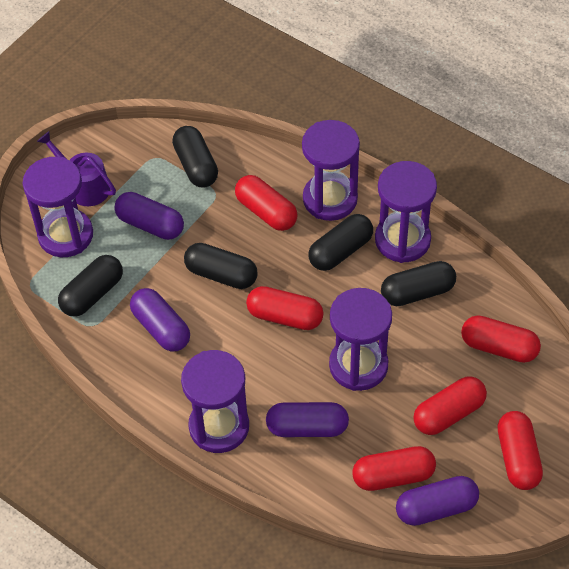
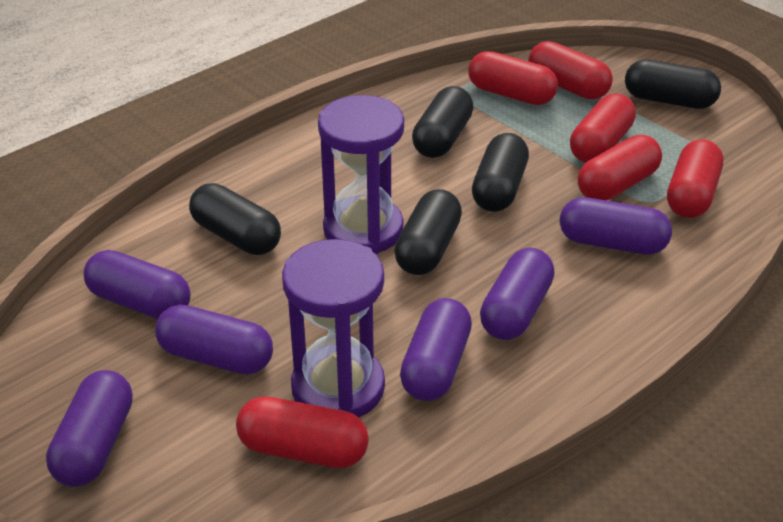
purple capsule: [114,192,184,240] [130,288,190,352] [266,402,349,437] [396,476,479,526] = 4 -> [46,370,133,487] [83,250,191,319] [155,305,273,374] [400,298,472,401] [480,247,555,340] [560,197,672,255] = 6
purple hourglass: [23,157,93,257] [181,350,249,453] [302,120,360,221] [329,288,392,391] [375,161,437,263] = 5 -> [282,239,385,418] [318,95,404,254] = 2
purple watering can: [37,131,116,206] = 1 -> none = 0

